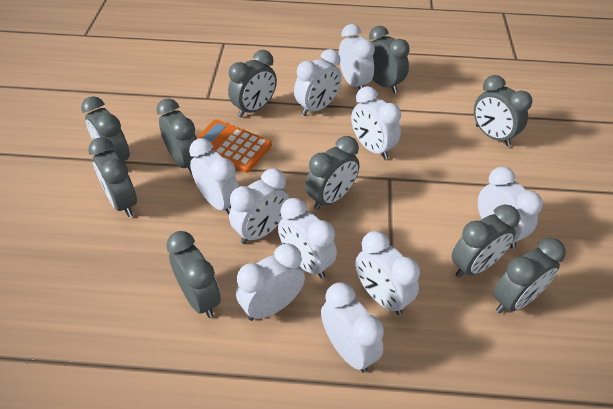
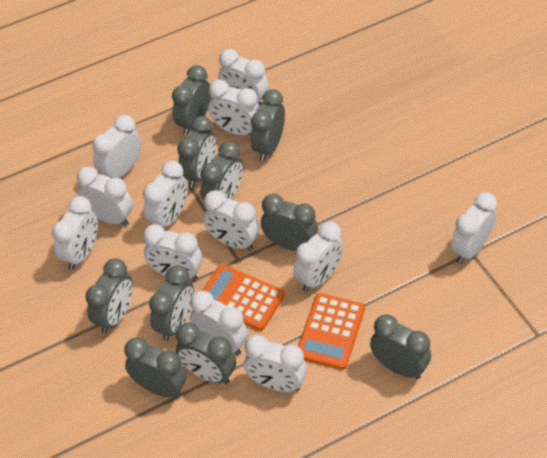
orange calculator: [197,119,272,173] = 1 -> [202,264,285,331] [298,293,365,370] = 2
white clock: [189,138,239,214] [229,168,289,244] [236,244,305,321] [278,198,337,278] [294,49,342,116] [321,283,384,373] [339,24,375,90] [351,86,401,159] [355,231,420,315] [478,166,543,248] = 10 -> [52,196,98,270] [77,166,133,226] [92,115,141,178] [143,161,188,227] [143,224,202,280] [190,291,248,355] [203,190,259,251] [208,79,259,135] [218,49,269,107] [244,335,307,392] [293,222,344,292] [451,192,497,264] = 12

